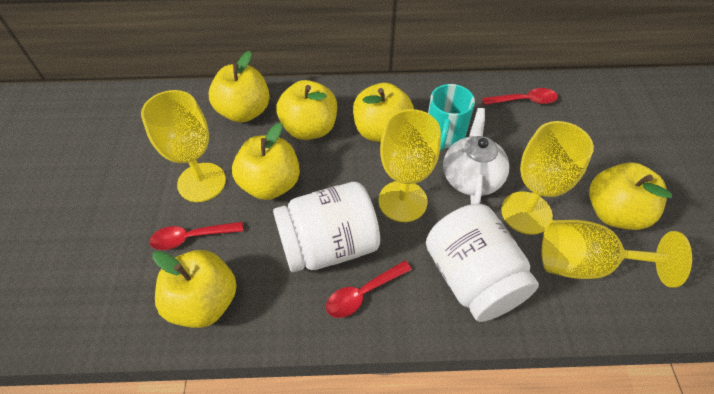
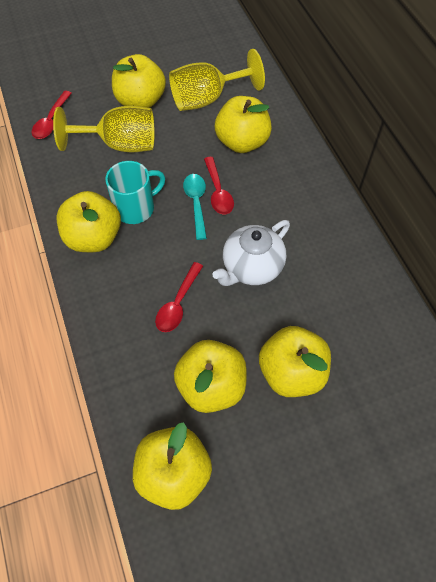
turquoise spoon: none = 0 -> [183,174,207,240] = 1
white jar: [273,182,380,272] [426,204,539,322] = 2 -> none = 0
yellow goblet: [141,90,226,202] [379,109,441,222] [501,121,594,235] [542,220,692,288] = 4 -> [53,106,155,152] [169,49,265,111] = 2

